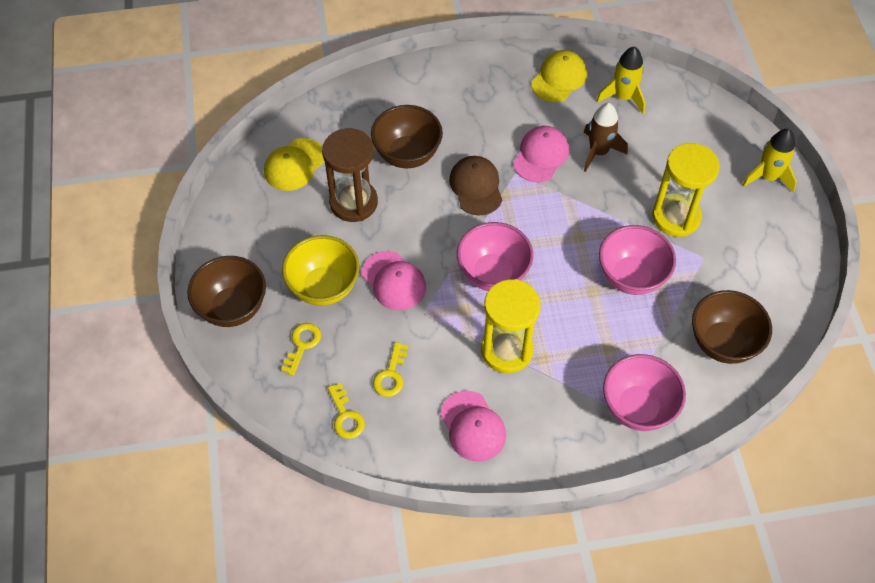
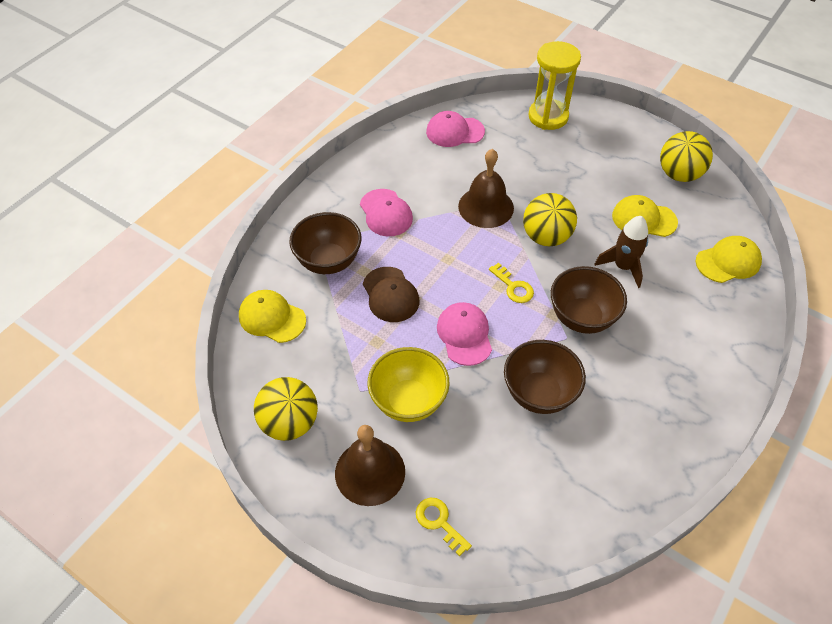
brown bell: none = 0 -> [335,425,405,506] [458,149,514,228] = 2
brown hourglass: [322,128,378,222] = 1 -> none = 0
pink bowl: [457,222,533,291] [599,225,676,295] [603,354,686,431] = 3 -> none = 0
yellow ball: none = 0 -> [254,377,318,441] [523,193,577,246] [660,131,713,182] = 3
yellow cap: [264,138,325,191] [531,50,587,102] = 2 -> [239,290,306,343] [612,195,678,237] [696,236,762,283] = 3
yellow hourglass: [481,279,540,373] [652,143,720,237] = 2 -> [528,41,581,130] = 1
yellow key: [281,323,321,376] [328,383,365,439] [373,342,408,397] = 3 -> [416,498,472,557] [489,263,534,303] = 2
yellow rocket: [597,46,646,114] [742,129,797,192] = 2 -> none = 0

